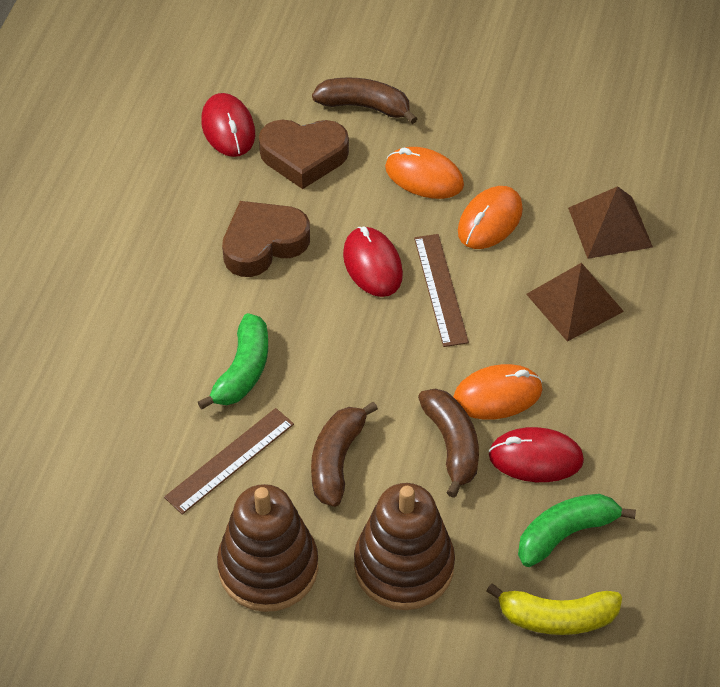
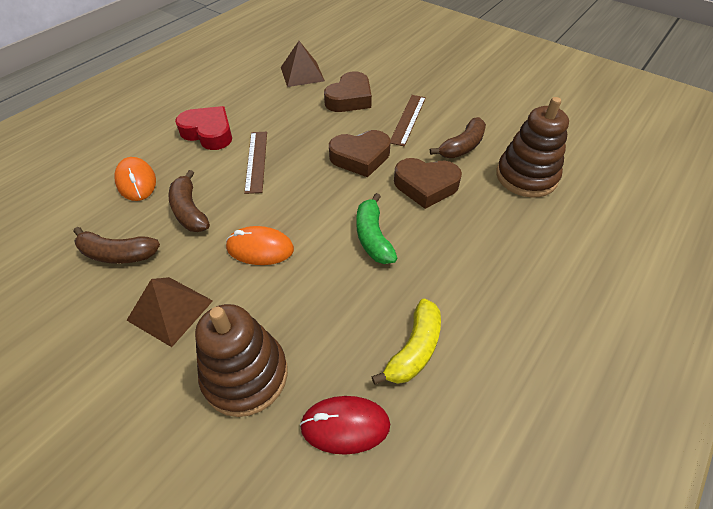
brown heart: [222,201,310,277] [259,120,349,189] = 2 -> [324,71,372,112] [329,130,391,177] [394,158,462,209] = 3
green banana: [198,313,268,410] [518,494,636,567] = 2 -> [356,193,397,264] = 1
orange mouse: [385,147,464,199] [453,364,542,420] [458,186,523,249] = 3 -> [114,157,156,201] [226,226,294,265] = 2
red heart: none = 0 -> [175,106,232,150] = 1
red mouse: [201,93,255,157] [343,226,403,297] [489,427,584,482] = 3 -> [300,396,390,455] = 1

